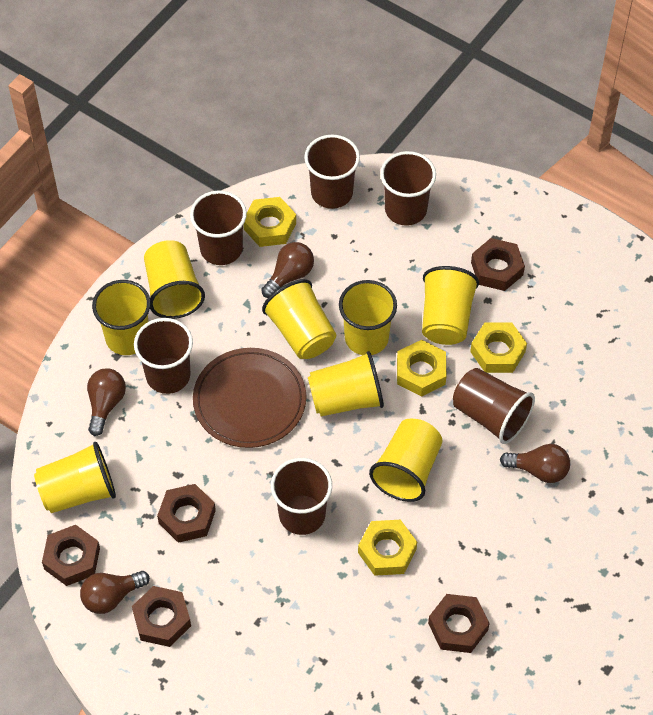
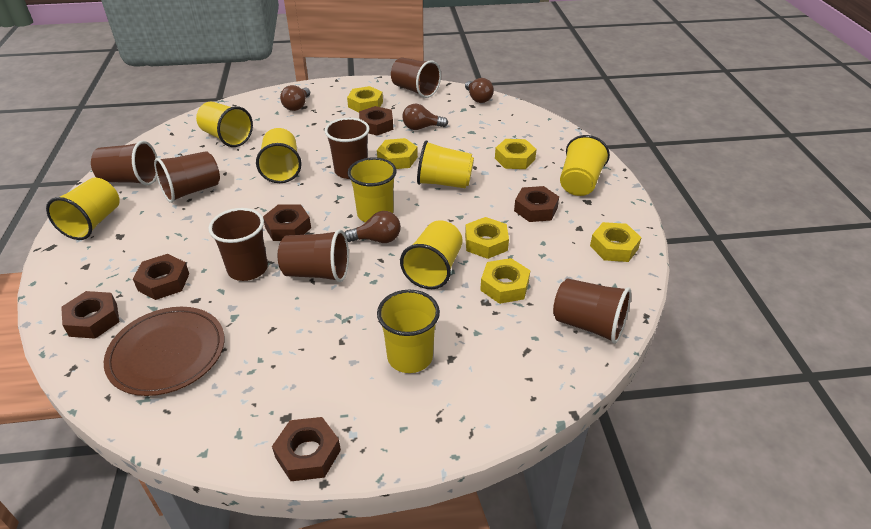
brown cup: [134,318,193,394] [190,191,247,265] [271,458,332,535] [304,135,360,209] [380,151,436,226] [453,368,535,444] = 6 -> [91,141,158,185] [154,151,220,203] [208,208,268,281] [278,230,349,282] [325,118,370,179] [391,58,441,98] [553,279,631,344] = 7
brown nut: [42,525,100,586] [132,586,191,647] [157,484,216,543] [428,594,490,653] [471,238,525,291] = 5 -> [61,291,119,339] [133,254,189,300] [263,205,311,241] [272,417,341,481] [359,106,393,136] [514,186,559,222] = 6
yellow nut: [243,197,296,247] [358,520,417,576] [397,340,446,397] [470,323,527,373] = 4 -> [347,86,383,112] [377,138,418,169] [465,217,509,259] [480,258,530,304] [495,139,537,169] [590,222,642,262] = 6

